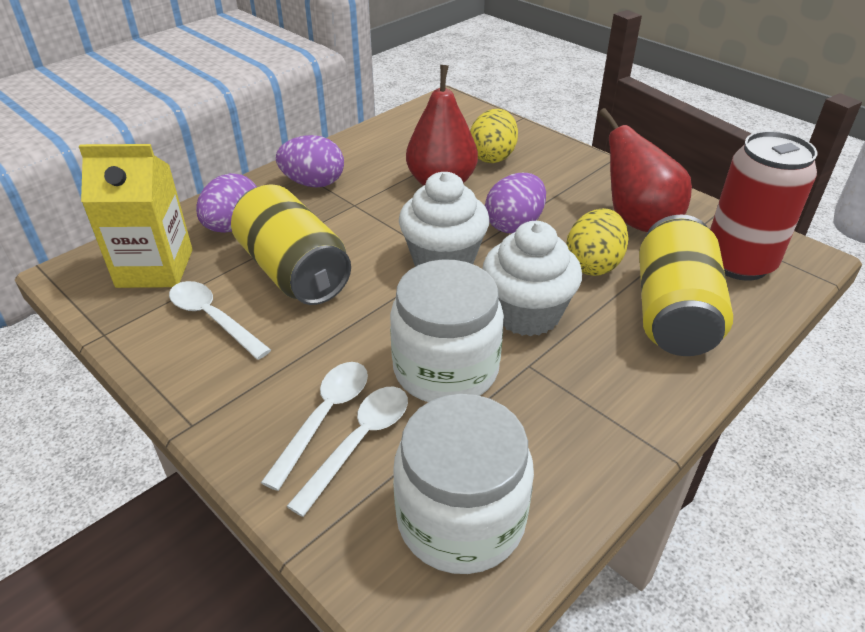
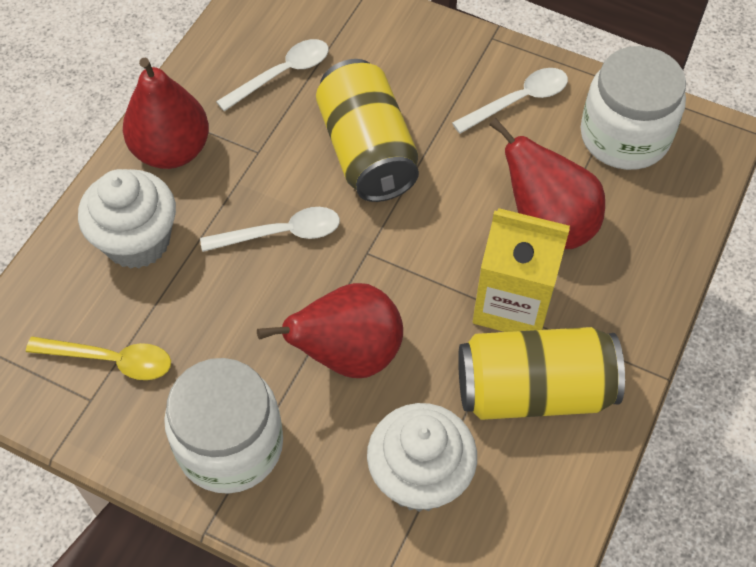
purple egg: [196,173,257,233] [276,135,344,187] [485,173,546,233] = 3 -> none = 0
red can: [710,131,817,281] = 1 -> none = 0
red pear: [406,65,478,186] [599,108,692,232] = 2 -> [123,58,209,169] [257,283,403,378] [489,118,605,249] = 3
yellow egg: [470,109,518,163] [566,208,629,276] = 2 -> none = 0
yellow spoon: none = 0 -> [26,336,171,380] = 1

